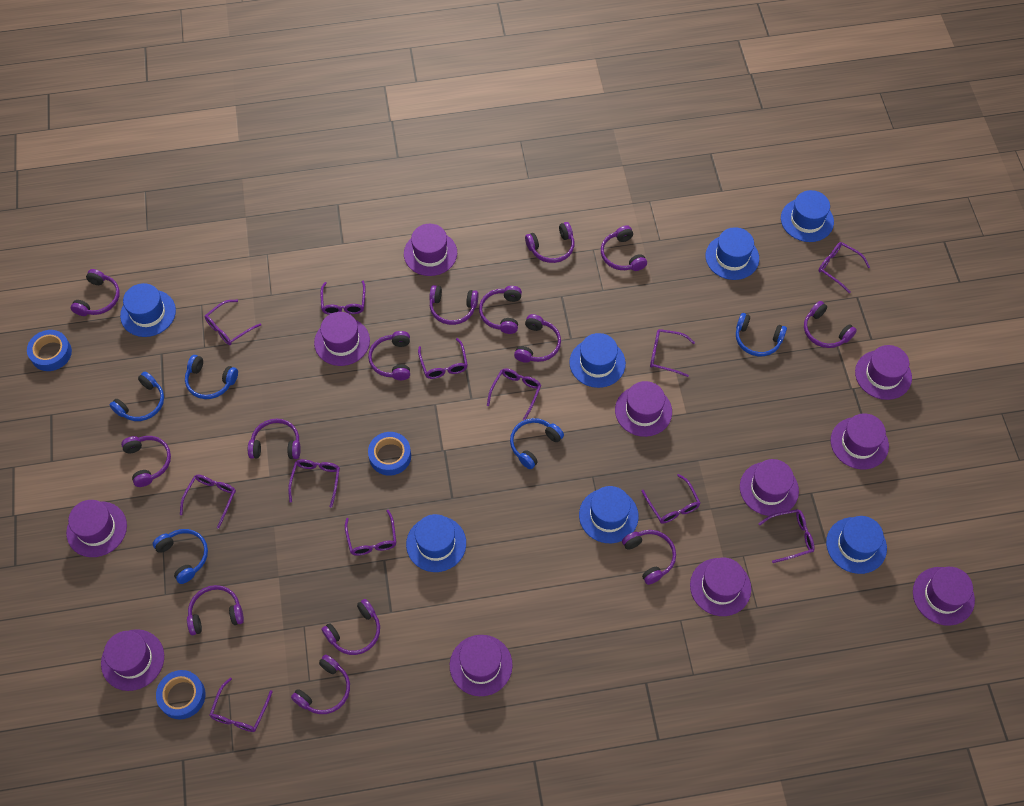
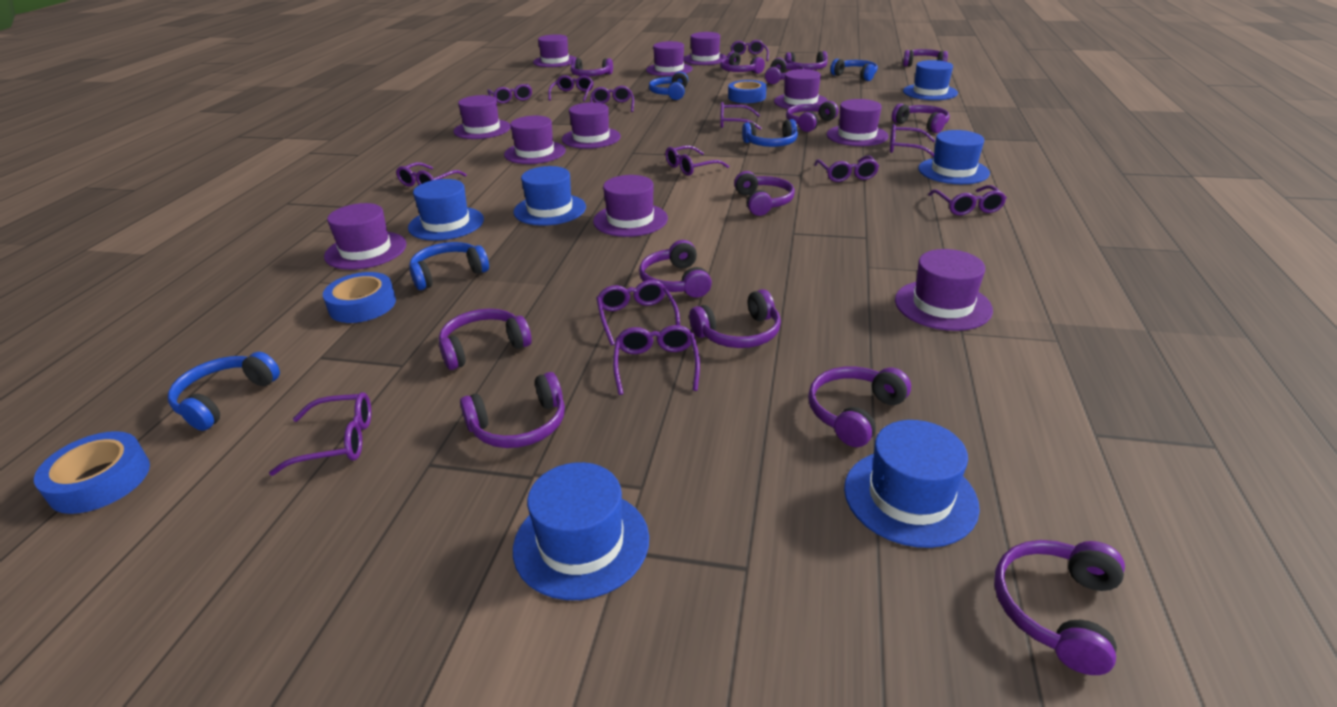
blue hat: [120,283,176,337] [406,514,466,572] [569,333,626,388] [579,486,639,543] [705,227,759,280] [781,190,834,242] [826,516,887,574] = 7 -> [408,179,484,241] [513,166,586,226] [513,462,649,600] [844,420,980,548] [903,60,958,100] [918,130,990,184] = 6
purple glasses: [180,475,236,529] [205,300,261,345] [210,677,273,732] [288,459,340,508] [320,281,366,315] [345,510,397,556] [418,338,468,379] [487,368,541,420] [641,474,700,524] [650,329,695,377] [758,509,815,563] [818,242,870,293] = 12 -> [269,392,371,476] [396,162,467,187] [487,84,532,104] [548,75,594,101] [590,86,634,112] [596,280,680,346] [613,325,700,395] [665,145,729,176] [720,102,762,130] [730,40,769,61] [814,155,879,182] [890,124,936,157] [928,185,1007,215] = 13

